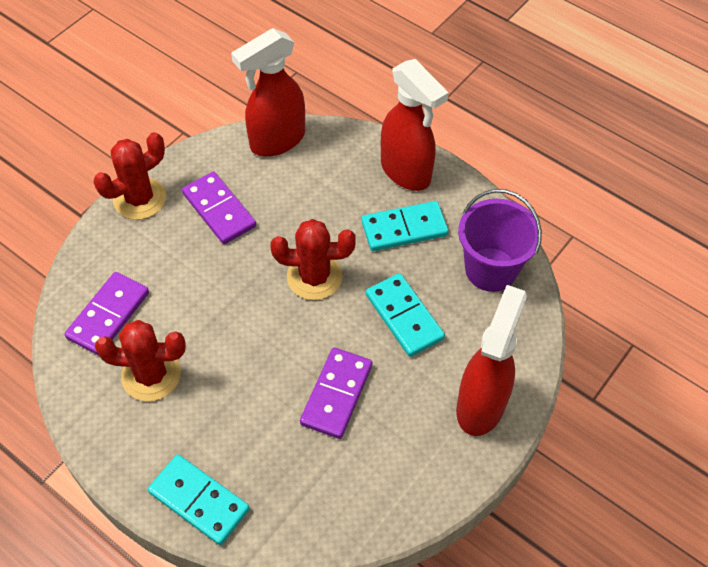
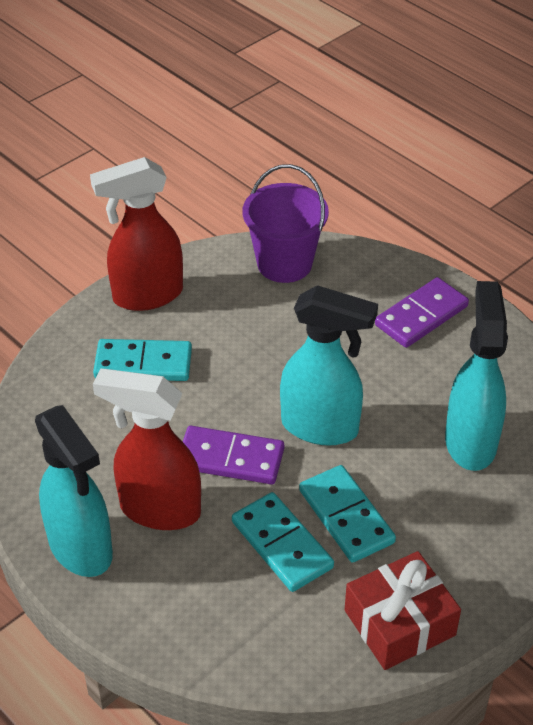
purple domino: [65,272,149,356] [182,171,256,244] [300,347,372,439] = 3 -> [183,426,284,484] [375,277,469,348] = 2
red cactus: [94,132,166,220] [95,320,186,401] [270,219,356,300] = 3 -> none = 0
red gift: none = 0 -> [345,551,461,670] = 1
red spray bottle: [231,28,305,157] [381,59,449,191] [456,285,527,436] = 3 -> [90,157,183,311] [93,368,201,530] = 2
turquoise spray bottle: none = 0 -> [35,405,113,577] [280,285,378,446] [445,281,508,471] = 3

